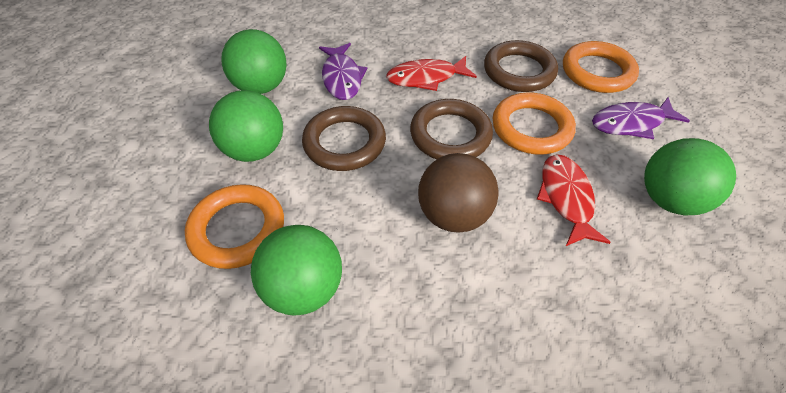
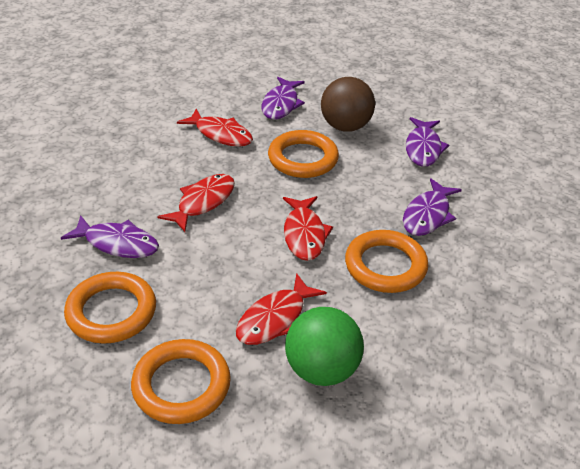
brown ring: [302,106,386,171] [410,99,493,159] [484,40,558,92] = 3 -> none = 0
green ball: [209,90,283,162] [221,29,287,94] [251,225,342,315] [644,138,736,215] = 4 -> [285,307,364,386] = 1
orange ring: [185,184,284,269] [493,92,576,155] [563,41,639,93] = 3 -> [64,272,156,344] [131,339,231,424] [268,130,339,178] [345,230,429,293] = 4
purple fish: [319,43,368,100] [592,97,690,139] = 2 -> [61,215,159,258] [262,77,305,119] [403,178,462,236] [406,117,449,167] = 4
red fish: [386,56,477,91] [537,154,611,246] = 2 -> [157,174,235,232] [177,109,253,147] [236,273,327,345] [283,196,333,261] = 4

